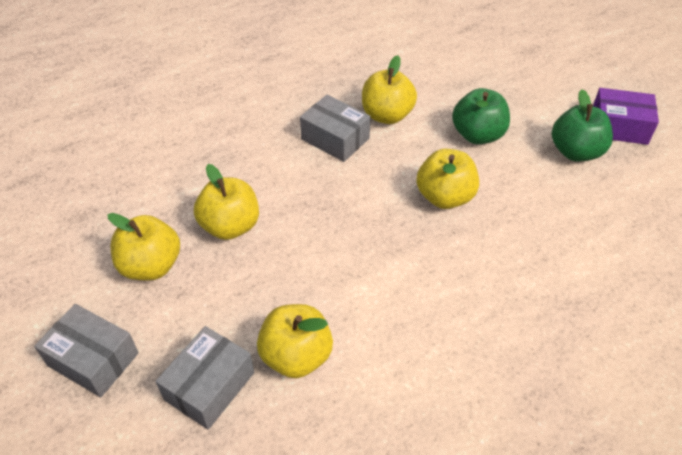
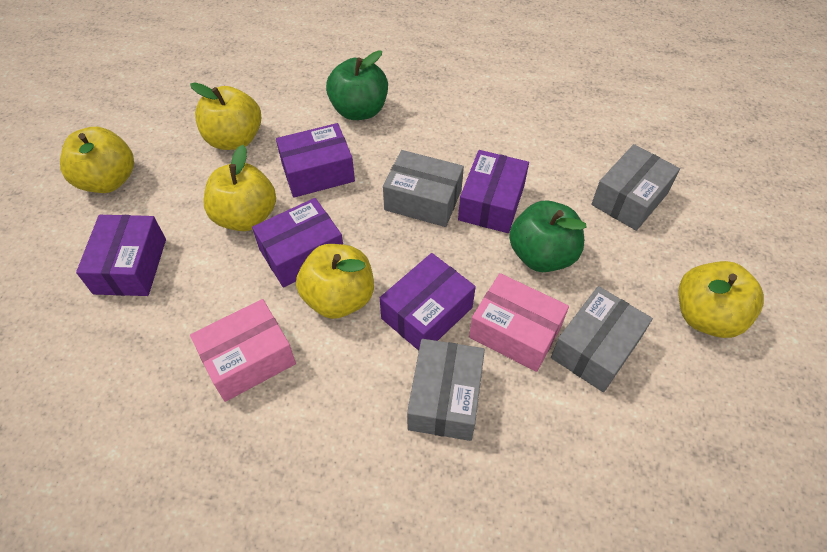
grey box: [34,304,139,397] [156,326,254,430] [300,95,371,162] = 3 -> [383,150,464,227] [407,339,485,441] [551,286,653,392] [591,144,680,231] = 4
pink box: none = 0 -> [190,299,296,402] [469,273,569,372] = 2
purple box: [593,88,659,145] = 1 -> [76,215,166,296] [252,198,343,288] [276,123,355,197] [380,253,476,351] [458,150,529,233] = 5

